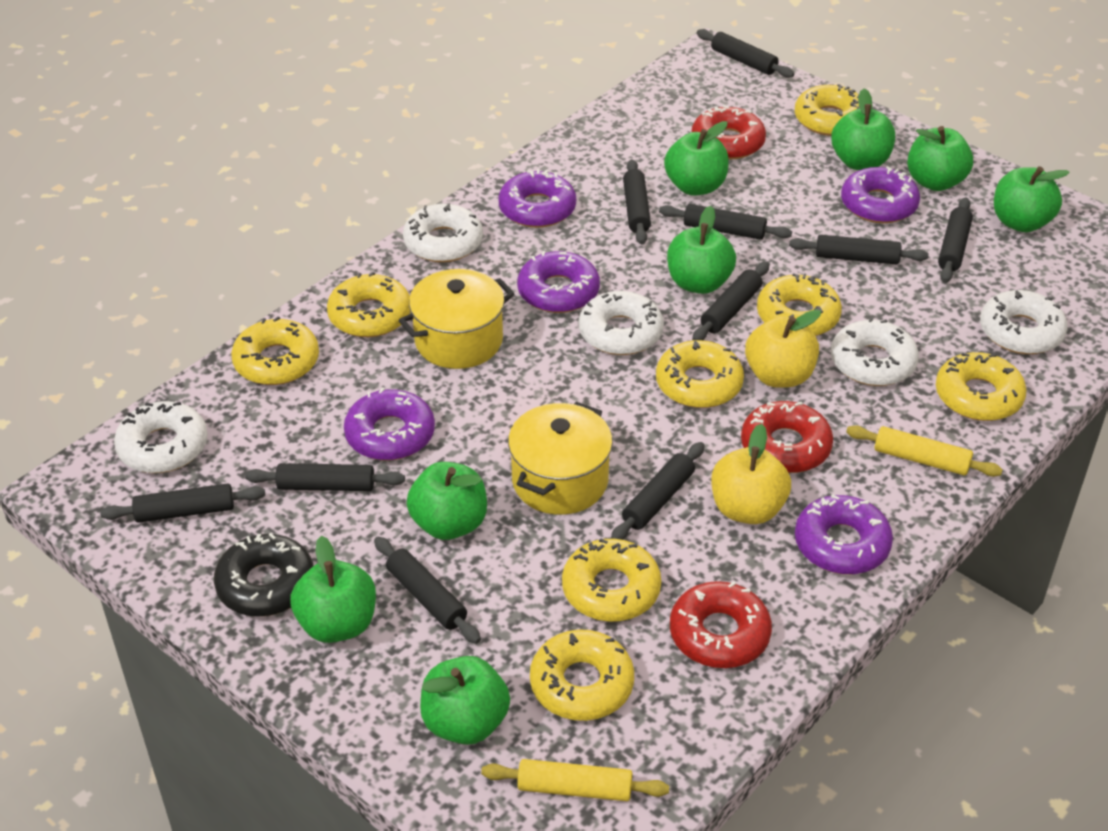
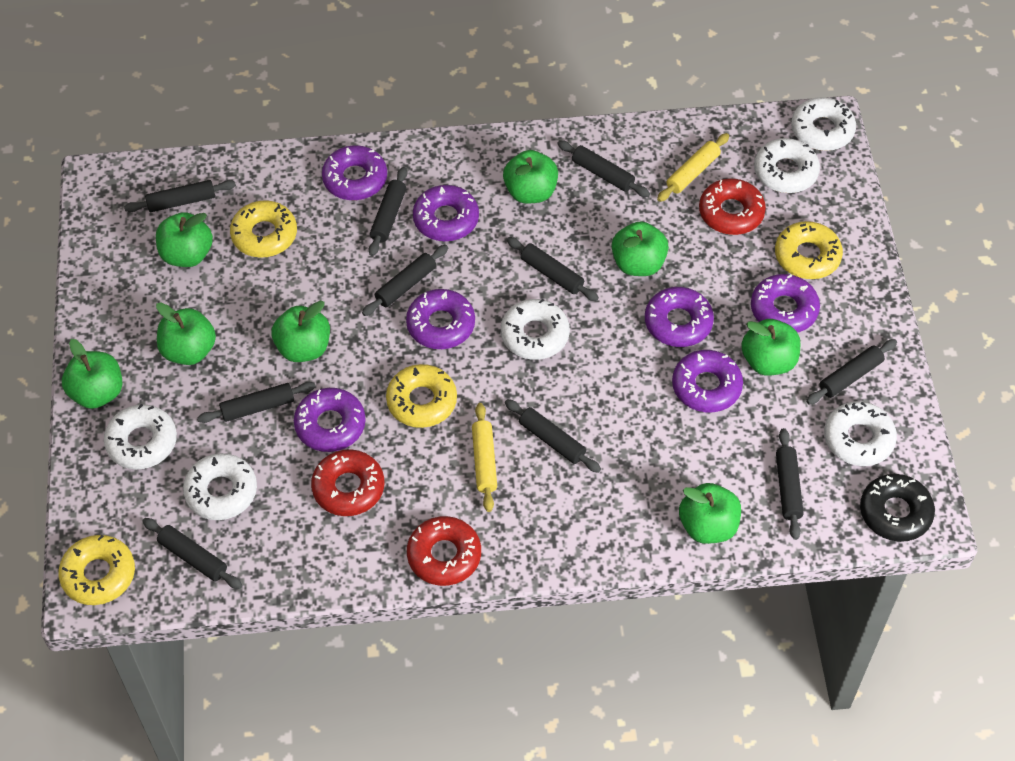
purple donut: [344,387,435,460] [498,169,576,228] [517,251,600,313] [795,494,893,574] [841,166,920,223] = 5 -> [294,388,366,452] [322,145,387,200] [406,289,475,349] [413,185,479,241] [645,287,714,347] [672,350,743,413] [751,274,820,333] = 7
white donut: [114,401,208,473] [403,204,483,262] [579,291,664,355] [831,317,919,386] [980,290,1067,354] = 5 -> [104,404,177,469] [183,453,257,520] [501,299,570,360] [754,138,820,193] [791,97,856,151] [824,401,897,466] = 6
yellow apple: [711,424,791,524] [745,309,821,388] = 2 -> none = 0
yellow donut: [231,316,319,385] [327,272,411,337] [530,629,634,721] [562,538,661,622] [656,340,744,408] [757,273,842,336] [795,84,860,136] [936,352,1027,421] = 8 -> [58,535,135,605] [230,200,297,258] [386,364,457,428] [775,221,843,279] = 4
yellow pot: [398,269,515,369] [508,402,613,515] = 2 -> none = 0

